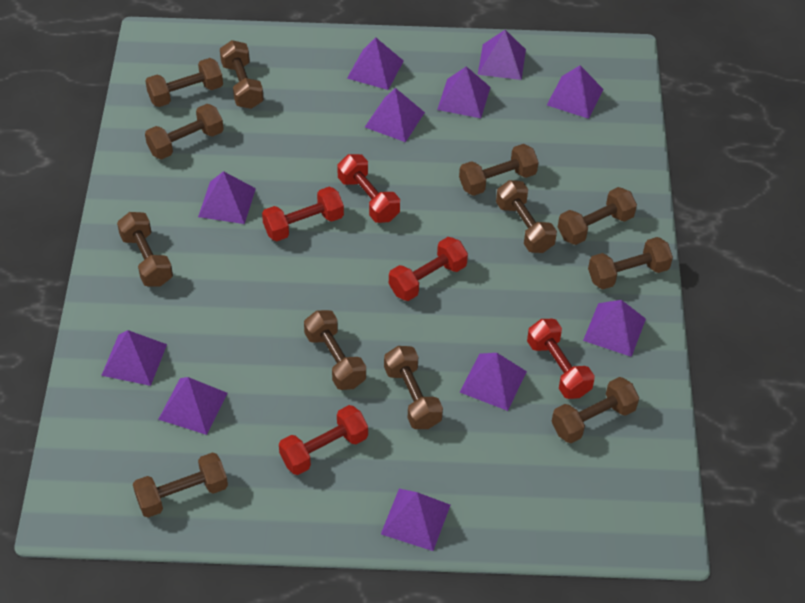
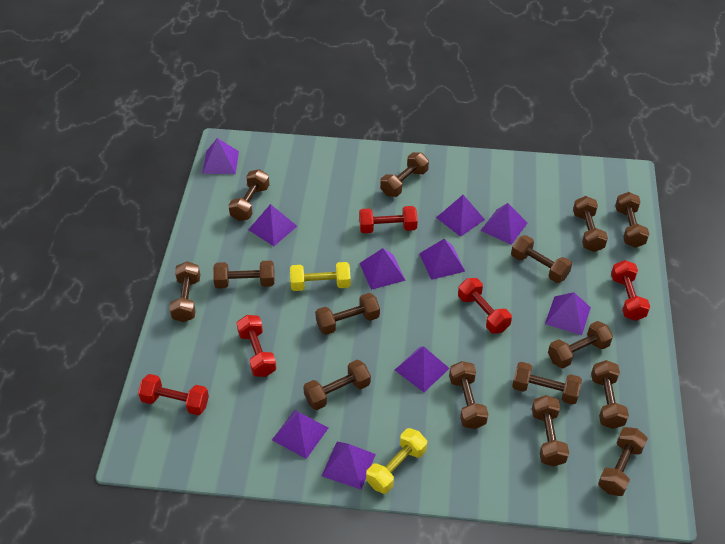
brown dumbbell: [117,212,173,287] [133,452,228,518] [145,58,223,107] [145,104,224,159] [220,40,264,109] [304,310,366,390] [384,346,443,429] [459,144,538,196] [496,180,557,253] [552,377,639,443] [558,187,637,245] [588,237,673,289] = 12 -> [169,261,200,322] [213,261,275,289] [228,169,270,221] [303,360,371,410] [315,293,380,335] [380,152,429,197] [449,361,488,429] [511,235,572,283] [512,362,582,405] [532,395,569,466] [548,321,613,368] [573,196,608,252] [591,360,629,429] [598,427,648,496] [615,192,649,248] = 15
purple pyramid: [101,330,167,386] [158,377,228,435] [198,171,256,224] [347,37,404,90] [365,88,425,142] [381,489,450,551] [437,66,490,118] [460,353,527,411] [478,30,526,80] [547,65,604,119] [583,300,646,357] = 11 -> [202,138,239,174] [248,204,297,246] [272,410,328,459] [322,442,376,490] [359,248,406,290] [395,346,450,392] [419,239,465,280] [436,195,485,237] [480,203,527,245] [545,292,591,335] = 10
yellow dumbbell: none = 0 -> [290,262,351,291] [366,428,427,494] = 2

